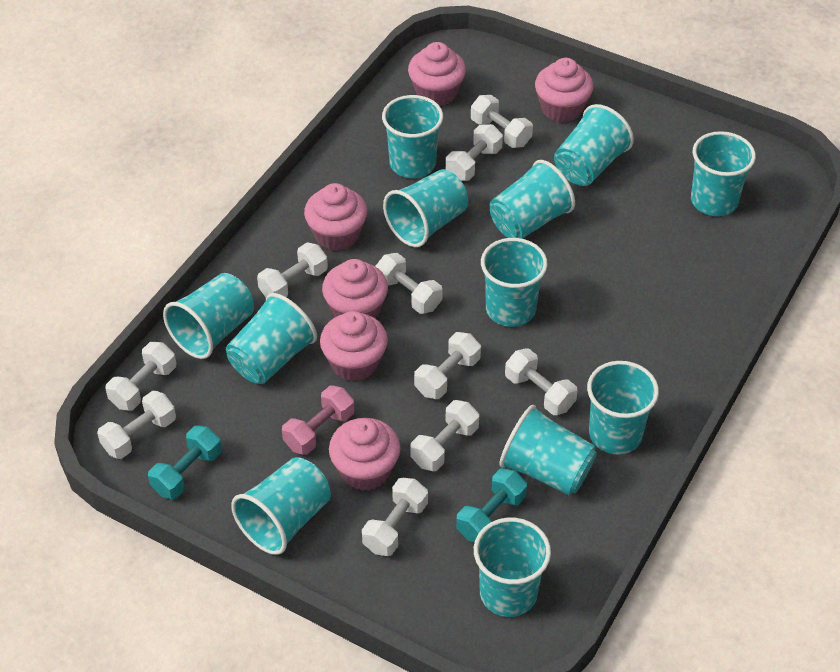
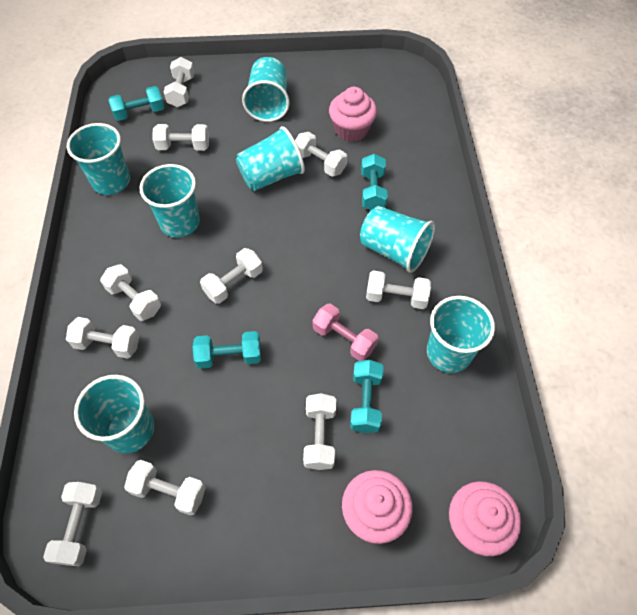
pink cupcake: [304,183,367,251] [320,311,388,381] [322,259,388,319] [329,418,400,491] [408,42,466,106] [535,58,594,123] = 6 -> [329,87,377,142] [342,470,413,544] [449,481,521,556] = 3
turquoise cup: [163,273,254,359] [226,293,317,384] [231,457,331,555] [382,95,443,178] [383,169,468,247] [474,518,551,617] [481,238,548,327] [490,160,575,239] [499,405,597,495] [554,104,634,186] [587,361,659,455] [691,131,756,216] = 12 -> [67,123,130,195] [74,375,154,453] [139,164,200,237] [236,126,305,191] [242,57,290,122] [360,206,435,273] [427,296,495,373] = 7
turquoise dumbbell: [148,425,222,499] [456,468,527,542] = 2 -> [109,86,165,121] [193,331,261,369] [350,360,384,433] [361,154,388,210] = 4

